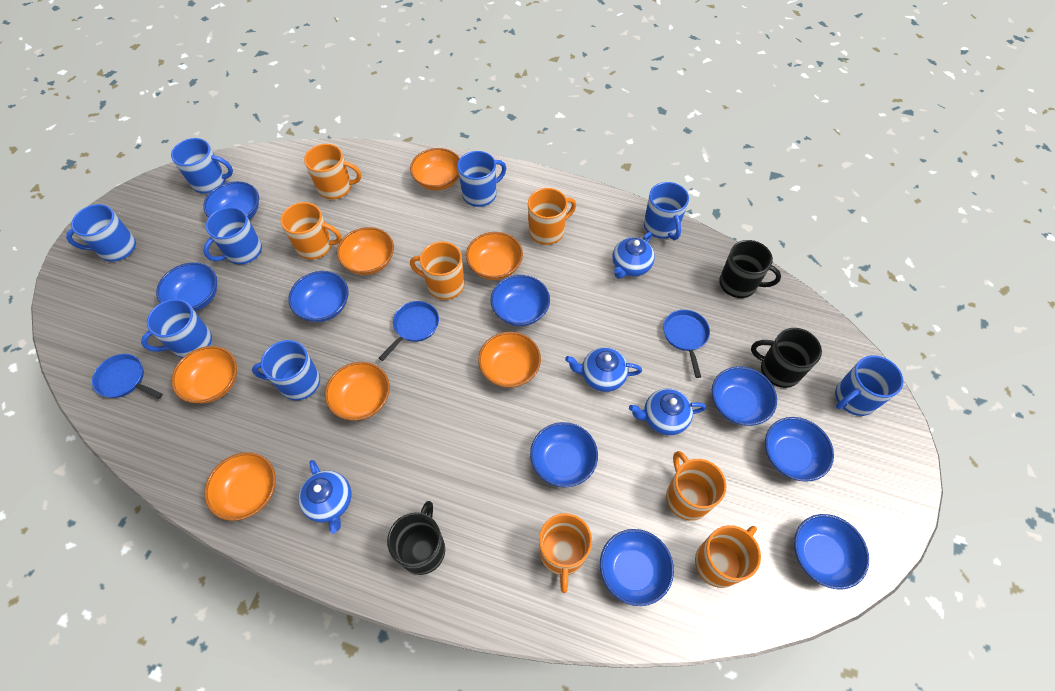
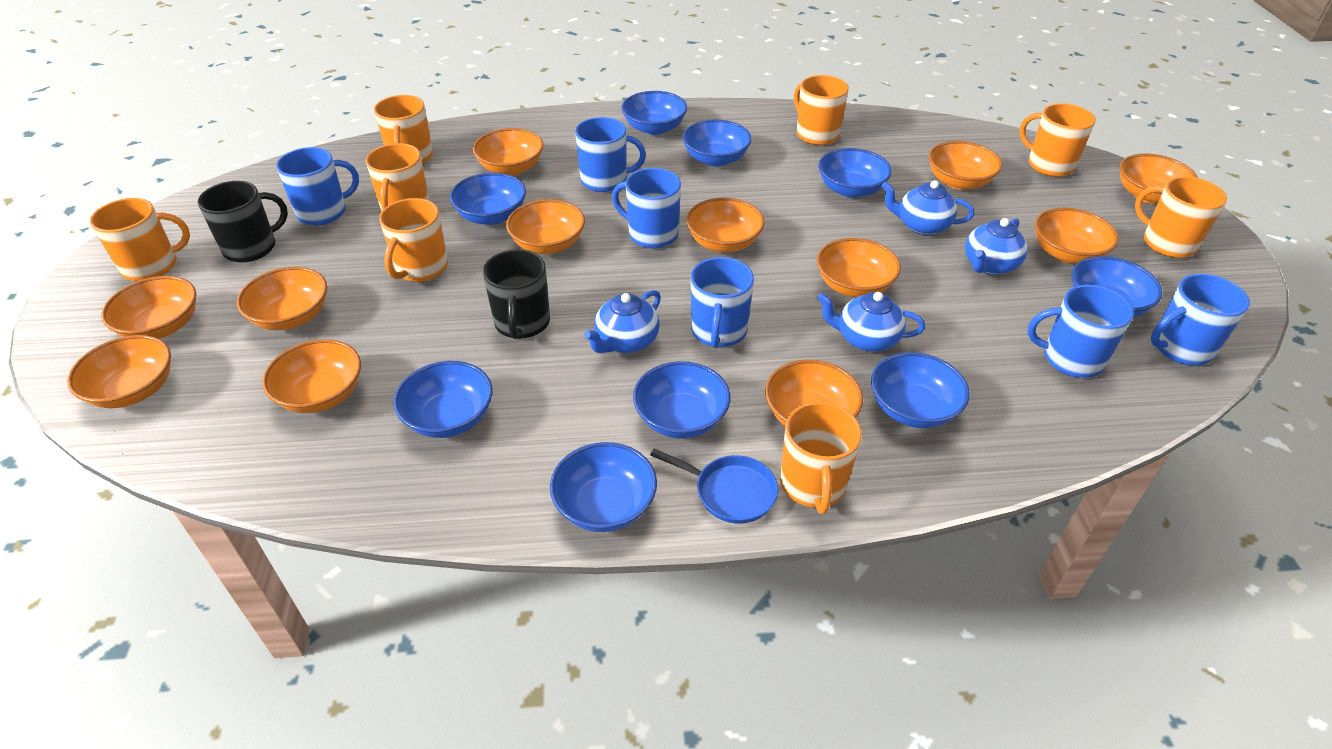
black mug: [387,501,445,575] [719,240,781,298] [751,328,822,388] = 3 -> [197,181,288,263] [483,249,550,339] = 2
blue mug: [66,204,136,262] [141,299,212,358] [171,138,233,194] [203,207,262,264] [252,340,320,400] [457,151,506,207] [644,182,689,240] [835,355,904,416] = 8 -> [276,147,359,225] [575,117,646,192] [612,168,681,248] [691,257,754,348] [1028,285,1134,378] [1151,274,1250,365] = 6
blue pan: [92,354,163,399] [379,301,439,361] [663,310,710,378] = 3 -> [650,448,778,524] = 1
orange bowl: [171,346,237,403] [204,452,276,521] [325,362,390,421] [337,227,394,275] [410,148,460,190] [466,232,523,280] [478,332,541,388] = 7 -> [67,335,171,408] [101,276,197,339] [237,267,327,330] [262,339,361,413] [473,128,544,176] [506,199,585,254] [686,198,765,252] [765,360,863,426] [817,238,901,297] [928,141,1002,190] [1035,207,1119,263] [1119,153,1198,204] = 12
orange mug: [281,202,342,260] [304,144,361,199] [410,241,464,300] [528,188,576,245] [539,513,592,593] [666,451,726,521] [695,525,761,588] = 7 -> [90,198,190,281] [366,143,430,212] [374,95,433,164] [379,198,448,282] [780,402,862,514] [794,75,849,145] [1019,103,1096,177] [1135,176,1227,258] = 8

